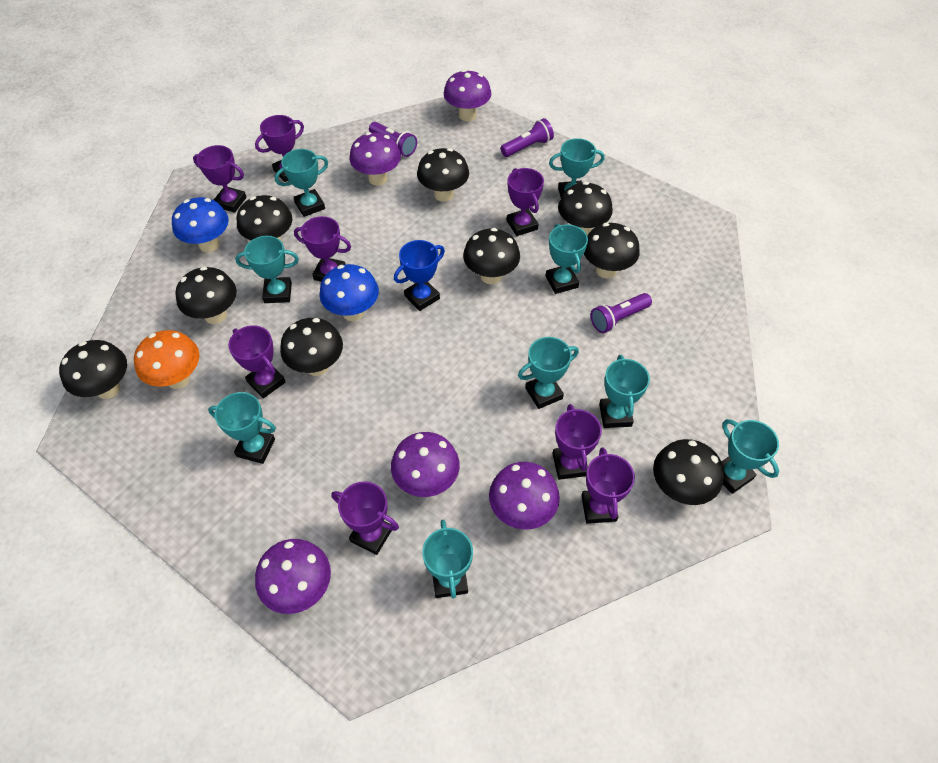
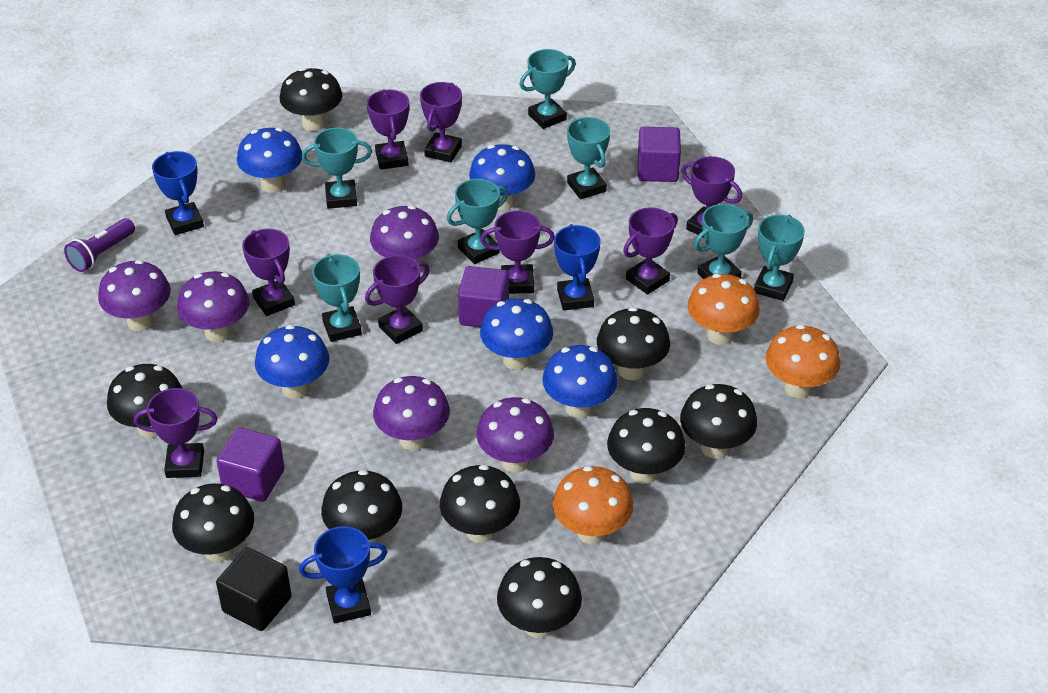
black cube: none = 0 -> [216,547,292,631] = 1
blue mushroom: [172,197,229,252] [319,264,379,321] = 2 -> [237,128,302,193] [255,325,329,399] [469,144,535,210] [480,298,553,370] [542,345,618,418] = 5
blue trophy: [394,240,445,311] = 1 -> [152,151,204,235] [299,526,387,623] [554,224,601,310] = 3
orange mushroom: [134,330,199,389] = 1 -> [553,466,634,544] [688,274,760,345] [765,325,840,398] = 3
purple cube: none = 0 -> [217,427,285,502] [458,266,509,327] [638,127,681,182] = 3
purple flashlight: [369,122,417,157] [501,118,554,157] [591,293,652,333] = 3 -> [64,218,135,272] = 1
turquoise trophy: [208,392,276,464] [235,236,299,303] [275,149,328,217] [422,520,473,599] [518,337,579,409] [546,224,588,294] [549,138,605,197] [599,355,650,428] [721,419,779,494] = 9 -> [302,128,372,209] [312,254,362,342] [447,179,508,264] [520,49,576,129] [567,117,610,200] [694,204,753,279] [754,215,805,301] = 7

